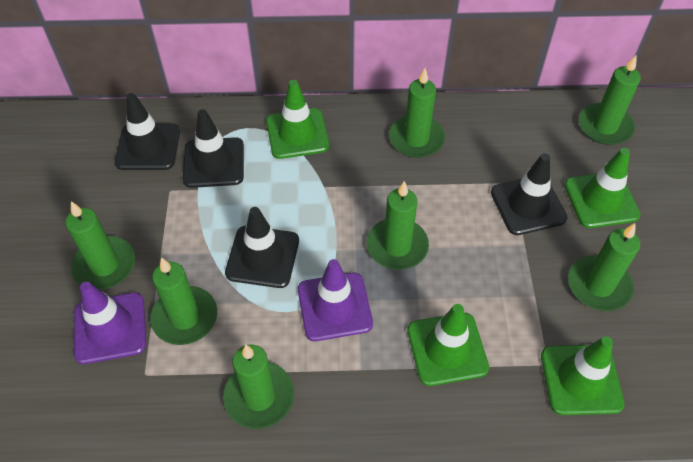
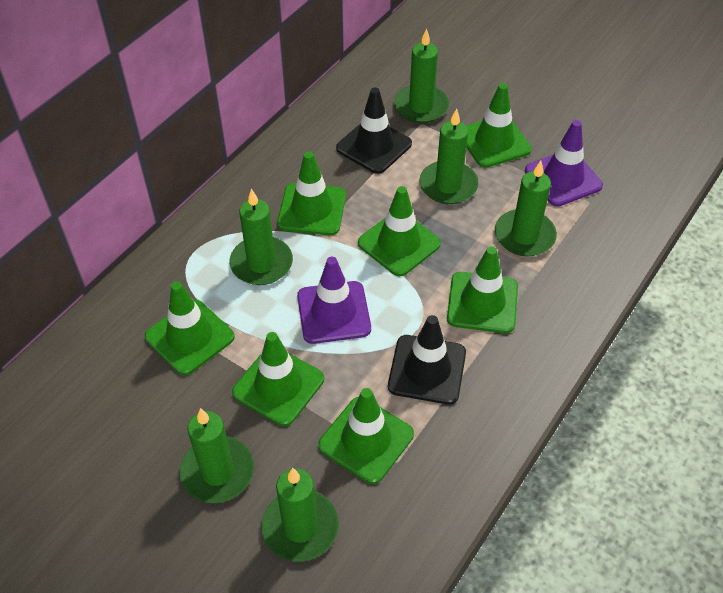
black traffic cone: [115,93,180,170] [183,109,244,188] [225,207,299,288] [491,153,568,235] = 4 -> [336,88,412,174] [388,315,466,404] = 2
green candle: [65,201,135,290] [151,257,217,345] [223,344,294,429] [367,181,429,270] [389,68,445,158] [568,223,640,311] [579,55,641,145] = 7 -> [180,408,254,503] [229,189,293,285] [261,468,339,562] [394,29,449,123] [419,109,479,204] [495,161,557,256] = 6
green traffic cone: [266,80,330,159] [407,304,489,386] [541,336,624,415] [564,148,641,228] = 4 -> [145,282,235,375] [232,332,324,426] [277,152,346,235] [318,388,414,484] [358,186,441,277] [447,246,518,333] [466,83,532,168] = 7

